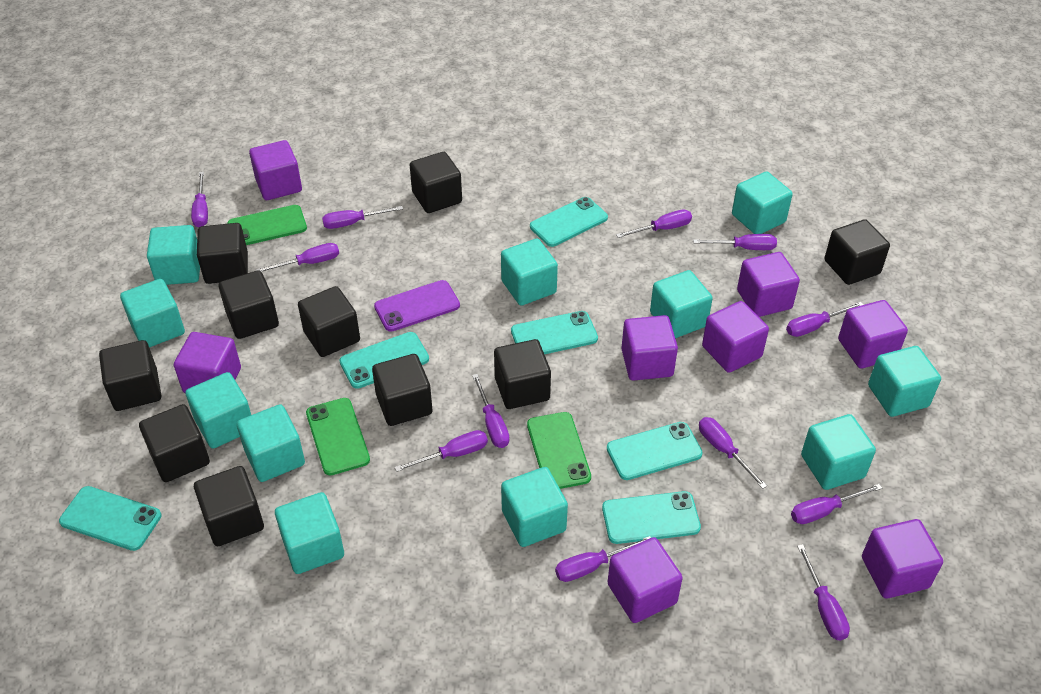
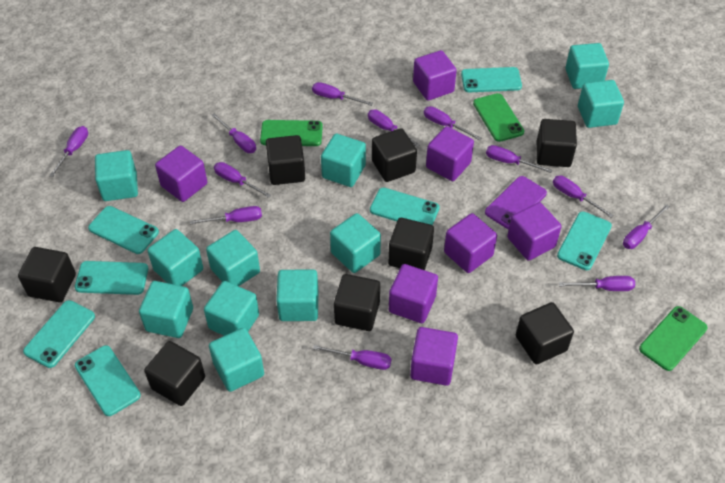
black cube: [99,340,161,411] [139,404,210,482] [194,466,264,546] [197,223,248,284] [219,270,279,339] [298,286,360,357] [372,354,432,426] [410,152,462,213] [494,339,551,409] [825,219,890,285] = 10 -> [18,247,76,302] [144,341,205,406] [266,135,305,185] [334,274,380,331] [372,128,417,182] [388,218,434,270] [516,302,574,364] [537,119,577,167] = 8
purple cube: [174,332,241,393] [249,140,302,200] [608,537,683,623] [621,315,678,381] [702,301,769,373] [737,252,800,317] [838,300,908,369] [862,519,943,599] = 8 -> [155,146,207,202] [389,264,438,323] [410,327,458,386] [413,50,457,100] [426,126,474,181] [444,213,497,273] [507,202,562,261] = 7
turquoise phone: [59,486,161,551] [339,332,429,389] [511,311,598,354] [530,197,608,247] [602,491,701,544] [607,422,703,480] = 6 -> [23,300,95,368] [75,261,148,295] [75,345,141,416] [88,206,159,254] [370,187,440,225] [461,67,522,92] [557,211,612,270] = 7

